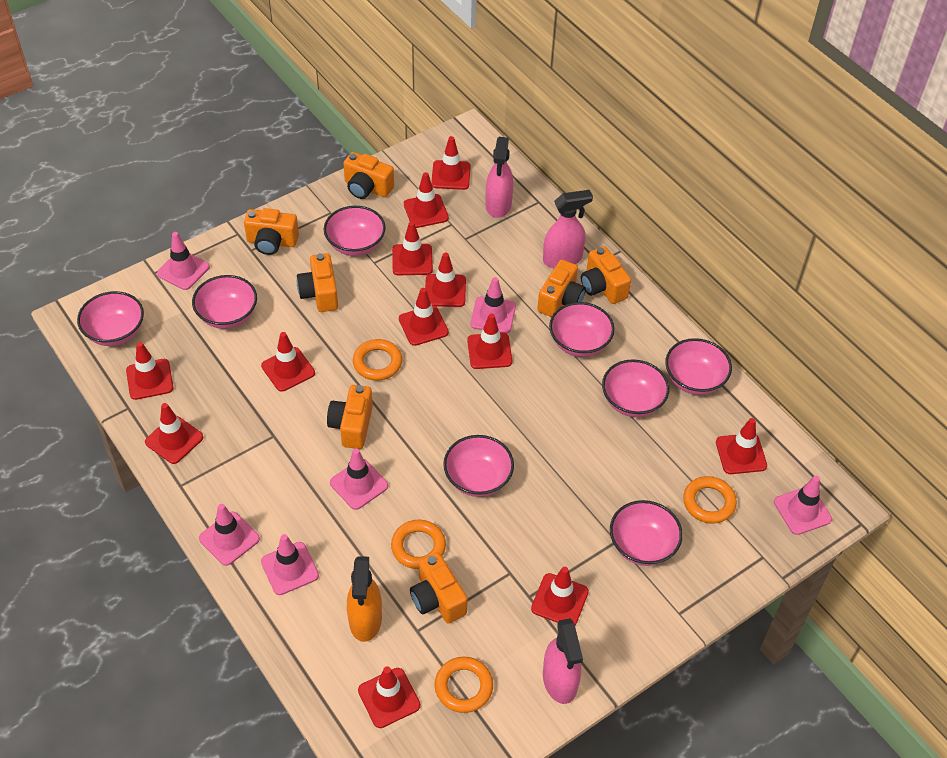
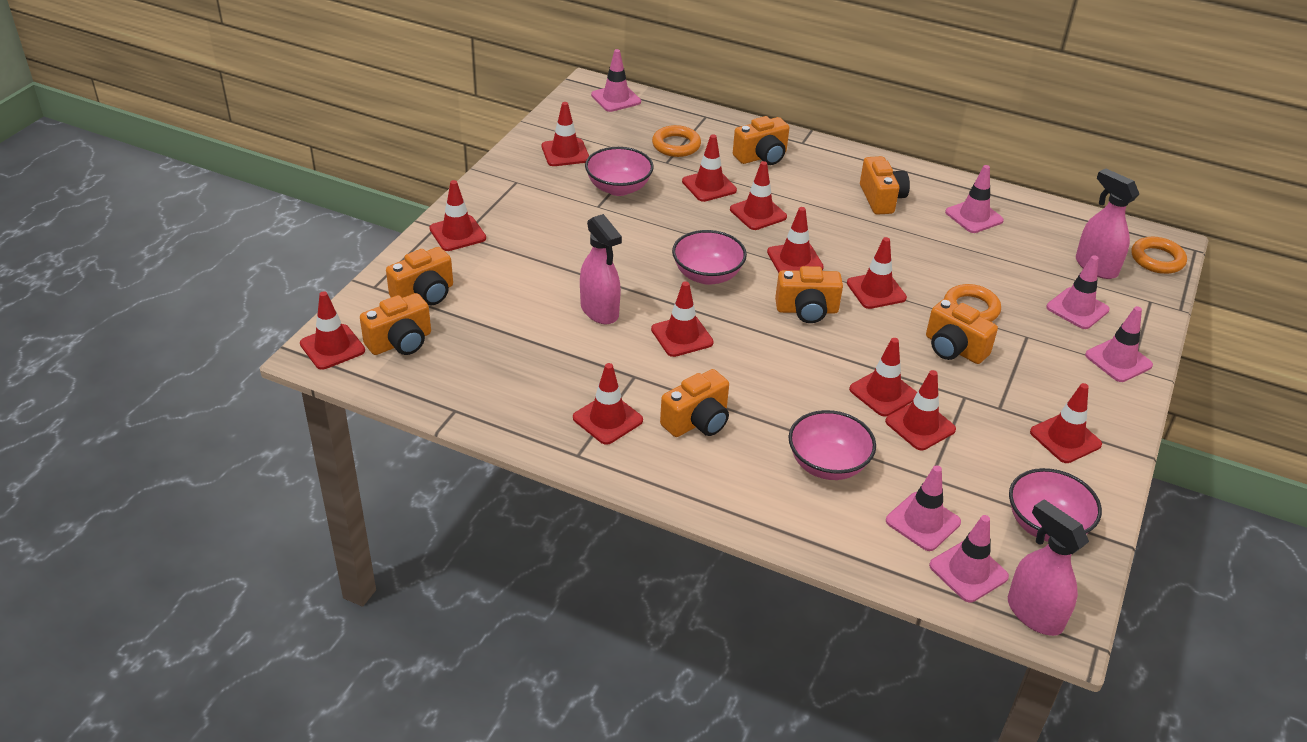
orange ring: [353,339,402,381] [391,520,446,569] [435,657,493,713] [683,476,737,523] = 4 -> [652,125,701,157] [944,284,1001,322] [1131,237,1187,274] = 3
orange spray bottle: [347,556,382,642] = 1 -> none = 0
pink bowl: [77,291,144,346] [192,275,257,329] [324,206,386,256] [443,435,514,497] [549,302,615,357] [602,359,669,417] [610,500,683,566] [665,338,732,395] = 8 -> [585,147,654,196] [672,230,747,285] [789,410,876,480] [1009,468,1102,542] = 4

